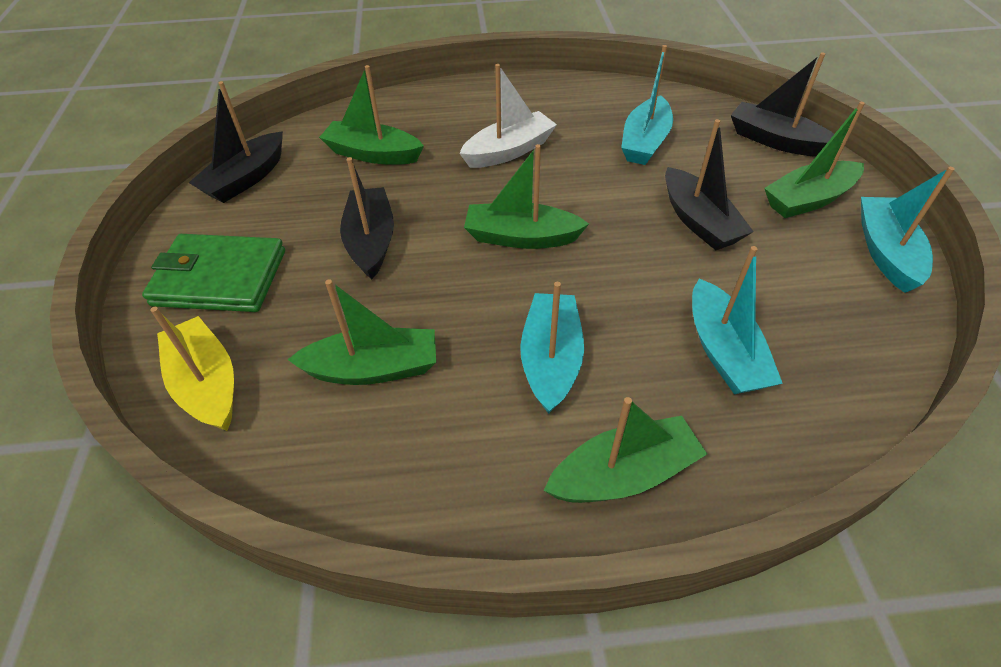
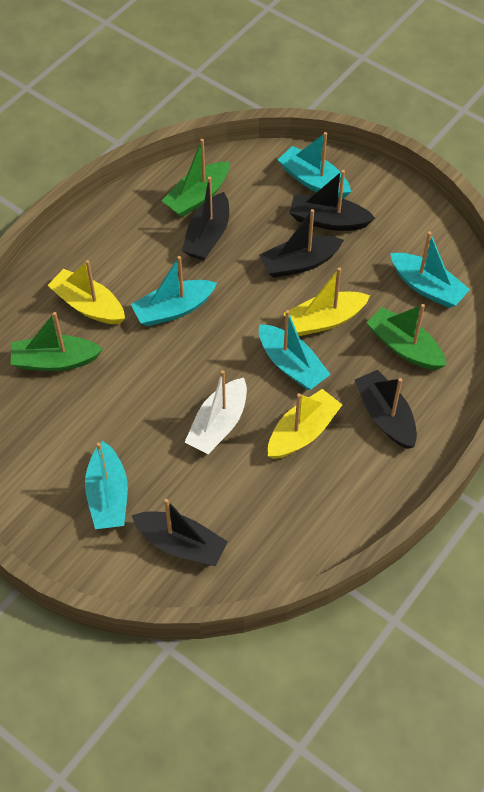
black boat: [189,81,283,203] [340,157,394,280] [665,119,754,250] [731,52,834,156] = 4 -> [131,499,228,566] [182,177,229,260] [259,209,344,278] [289,170,375,231] [355,370,417,449] = 5
green boat: [287,279,436,385] [319,65,424,165] [464,144,589,249] [544,397,707,503] [764,102,865,218] = 5 -> [11,312,103,371] [162,139,229,217] [366,304,446,370] = 3
green wallet: [142,234,285,312] = 1 -> none = 0
turquoise boat: [520,282,584,414] [621,45,673,165] [692,246,783,394] [861,167,955,293] = 4 -> [85,441,128,529] [131,256,217,326] [259,310,331,390] [278,132,351,199] [390,231,470,308] = 5
yellow boat: [150,307,234,431] = 1 -> [47,260,125,324] [268,389,342,459] [283,267,370,336] = 3

